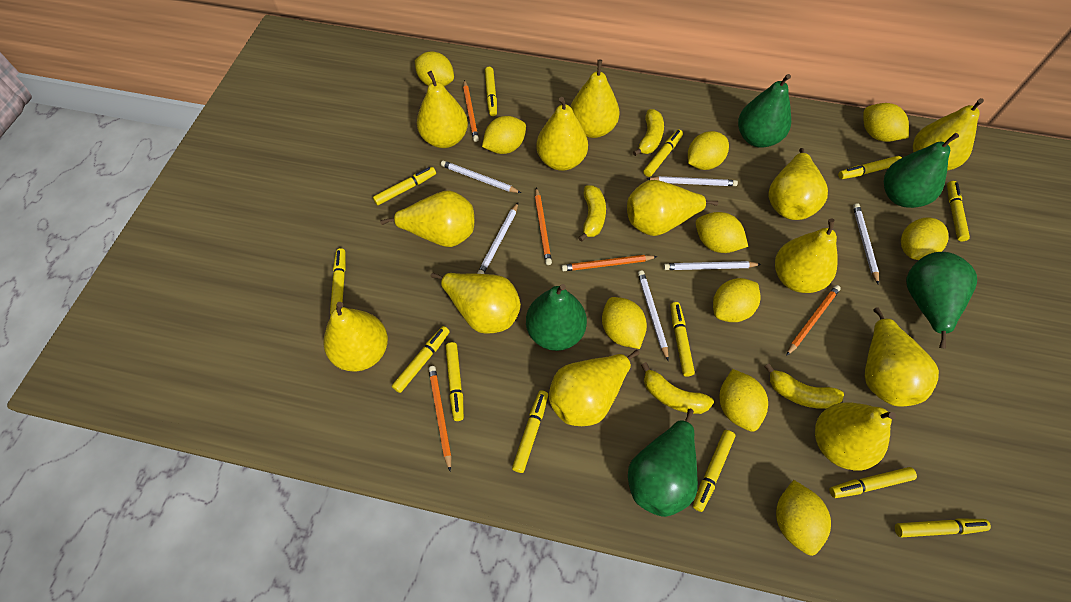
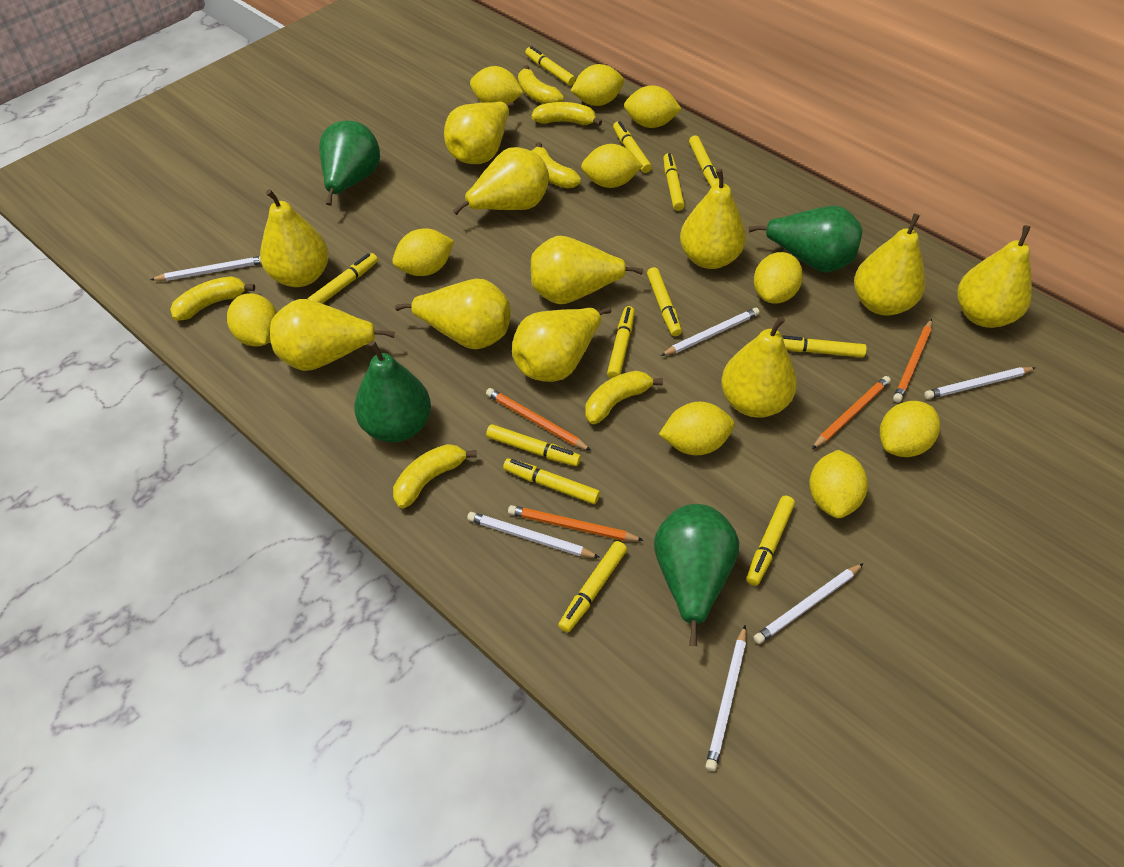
green pear: [526,284,587,351] [628,409,698,517] [738,74,791,148] [884,132,959,208] [906,252,977,349] = 5 -> [319,120,380,205] [354,341,431,442] [654,504,739,646] [748,206,862,272] = 4
orange pencil: [429,366,451,472] [463,80,479,142] [535,188,552,265] [561,255,658,271] [786,285,841,356] = 5 -> [486,388,592,451] [508,505,644,541] [812,376,891,449] [893,319,932,403] = 4
yellow banana: [578,185,606,242] [633,109,664,156] [641,362,714,414] [765,364,844,409] = 4 -> [170,276,255,321] [393,444,477,508] [518,65,564,104] [531,102,602,126] [532,142,581,188] [585,371,663,424] = 6
yellow marker: [330,248,346,315] [373,167,436,205] [392,326,450,393] [446,342,464,421] [485,67,497,116] [512,390,548,473] [643,130,683,177] [670,302,695,376] [693,430,735,512] [829,467,917,498] [838,156,902,179] [895,518,991,537] [947,181,970,241] = 13 -> [308,253,378,304] [486,424,581,466] [503,458,600,504] [525,46,576,86] [558,541,627,633] [607,306,635,378] [613,121,652,173] [647,267,682,336] [663,153,685,211] [689,135,719,188] [746,496,795,586] [782,335,867,358] = 12
yellow pear: [324,302,388,371] [380,190,474,247] [417,71,468,148] [431,273,521,334] [536,97,588,171] [549,350,640,426] [570,60,619,138] [627,180,718,236] [768,148,828,220] [775,219,837,293] [815,402,896,471] [865,307,939,407] [913,98,984,171] = 13 -> [260,189,329,287] [270,299,395,371] [395,279,510,349] [444,102,514,164] [453,147,549,215] [512,307,611,382] [531,236,643,304] [680,169,746,269] [721,316,797,418] [854,214,925,315] [957,225,1032,328] = 11

